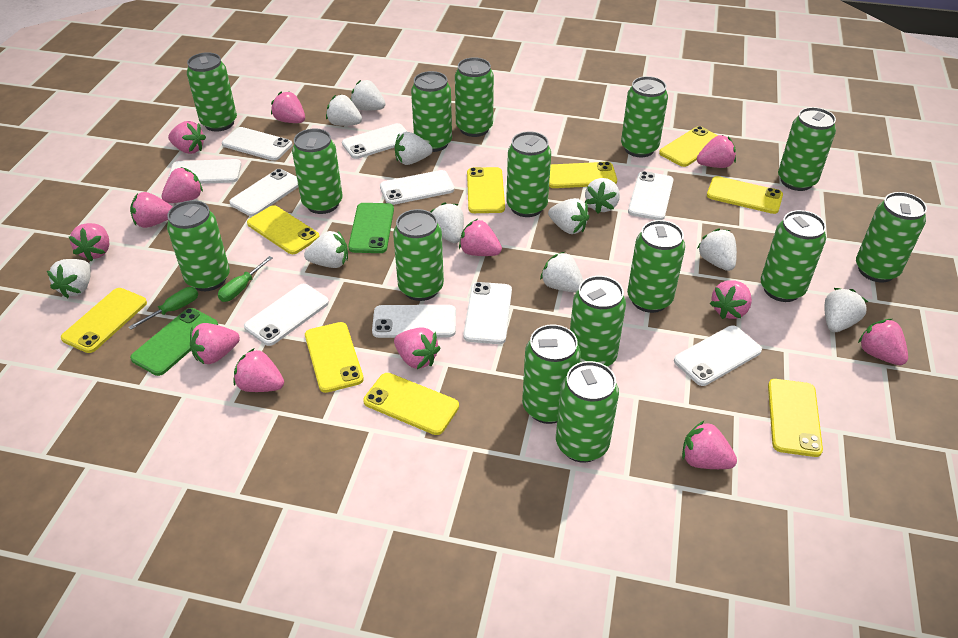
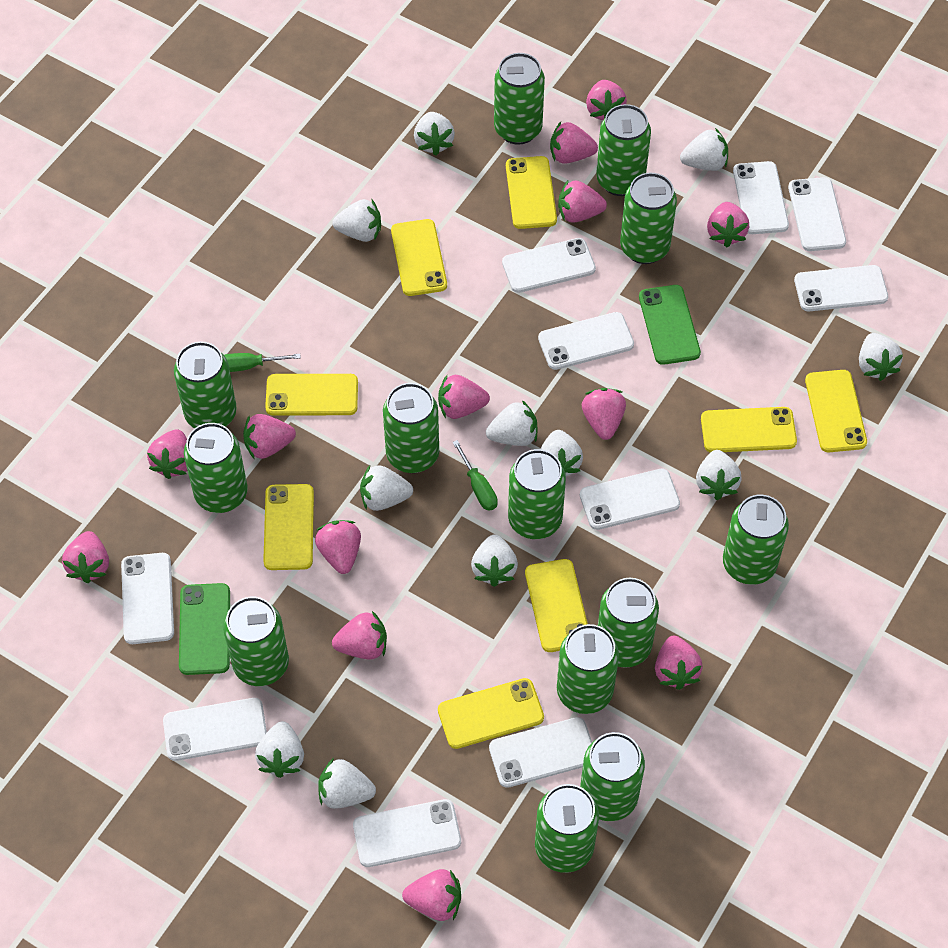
green can: [167,200,230,291] [187,52,237,131] [292,128,343,214] [393,209,444,301] [411,71,452,152] [455,57,494,137] [506,131,551,217] [522,324,581,424] [556,361,619,463] [570,276,626,367] [621,76,668,157] [627,220,685,313] [761,210,826,302] [778,107,836,191] [856,192,927,283] = 15 -> [174,341,237,428] [184,423,248,513] [223,597,289,686] [383,383,439,473] [494,53,545,145] [508,449,566,539] [535,784,599,873] [557,624,619,714] [580,732,645,821] [596,104,651,196] [598,578,659,668] [620,173,677,264] [723,495,789,585] = 13
yellow phone: [61,288,147,353] [247,205,320,254] [305,322,364,393] [363,373,459,435] [467,167,505,213] [549,162,617,188] [659,126,718,167] [707,176,783,214] [768,379,823,457] = 9 -> [263,484,314,570] [265,374,358,416] [391,219,447,296] [438,678,544,749] [506,156,557,229] [525,559,588,652] [701,407,797,453] [805,370,867,452] = 8

